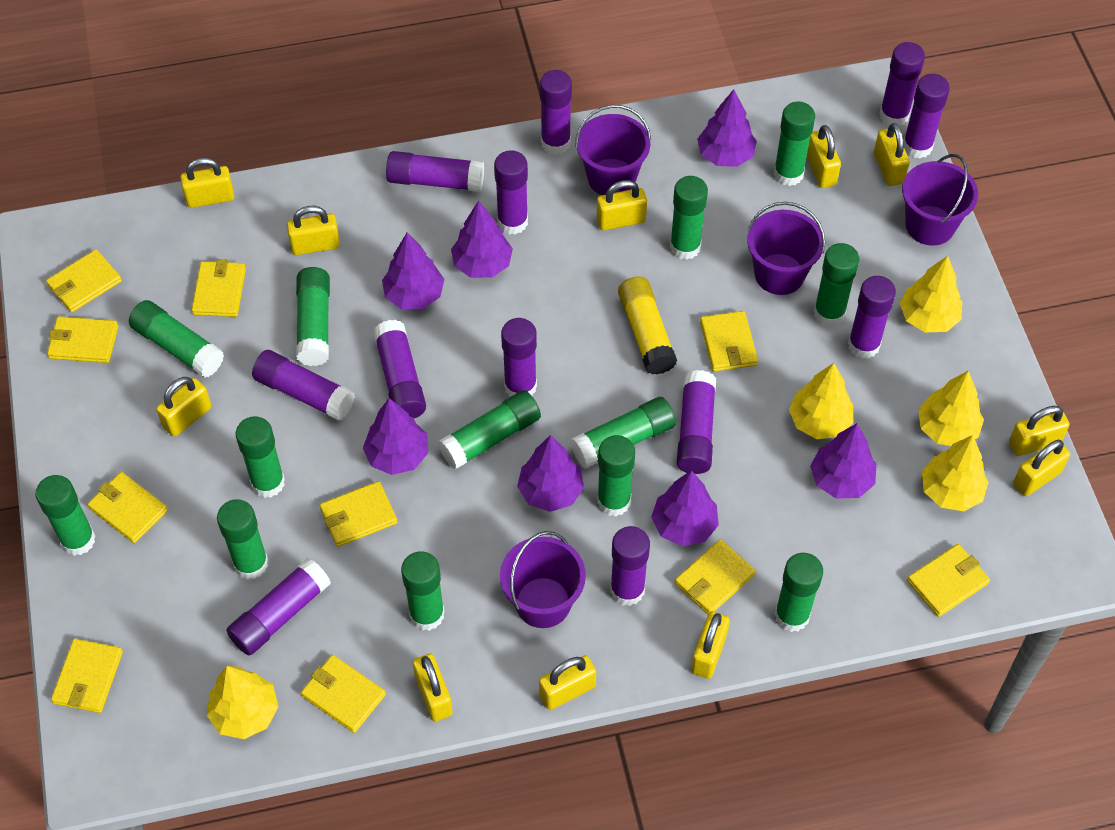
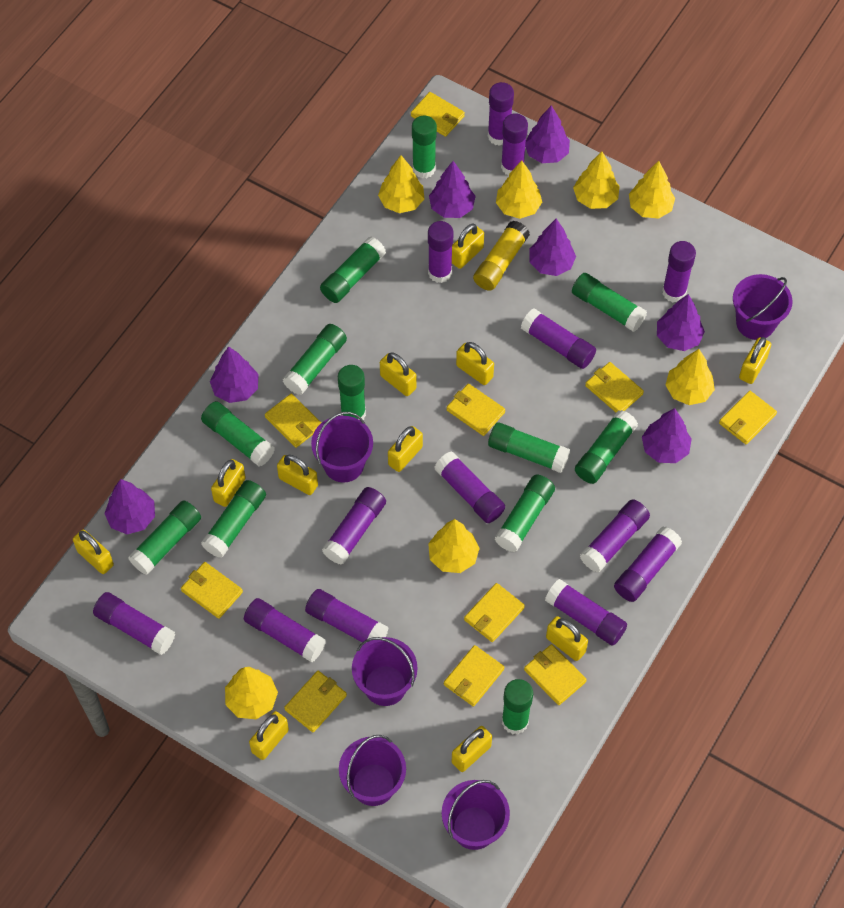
green glue stick: [35,475,95,556] [129,300,224,378] [217,499,268,580] [236,416,285,498] [296,267,330,366] [401,551,444,631] [438,390,541,469] [570,397,676,469] [597,435,635,516] [670,176,708,260] [774,102,815,186] [775,553,823,632] [814,243,859,326] = 13 -> [128,500,201,575] [201,401,275,466] [201,480,266,558] [283,324,347,395] [320,237,386,303] [338,365,366,420] [412,115,437,179] [488,422,570,473] [495,475,555,552] [502,679,533,734] [572,273,647,332] [575,410,638,484] = 12
purple bucket: [500,531,586,628] [575,105,651,195] [747,202,825,295] [902,154,978,246] = 4 -> [311,412,373,483] [339,735,406,806] [352,637,418,706] [442,780,510,850] [733,274,793,340] = 5
purple glue stick: [226,558,331,655] [252,350,355,421] [373,320,426,418] [386,151,484,192] [494,150,528,235] [501,318,537,397] [540,70,572,155] [610,526,650,606] [677,370,716,474] [848,276,896,359] [879,42,925,126] [904,74,950,158] = 12 -> [93,592,175,655] [244,598,326,662] [305,589,389,642] [322,487,386,565] [428,221,453,283] [434,451,505,523] [488,82,514,146] [501,113,528,175] [521,308,596,369] [545,579,627,646] [580,499,650,573] [614,527,682,602] [662,241,696,303] = 13
yellow tree: [207,666,279,739] [789,363,853,439] [900,256,962,332] [919,371,984,446] [922,435,989,511] = 5 -> [225,667,278,719] [378,155,424,213] [428,519,480,573] [496,161,542,219] [573,152,620,209] [629,161,675,219] [665,349,715,405] = 7

